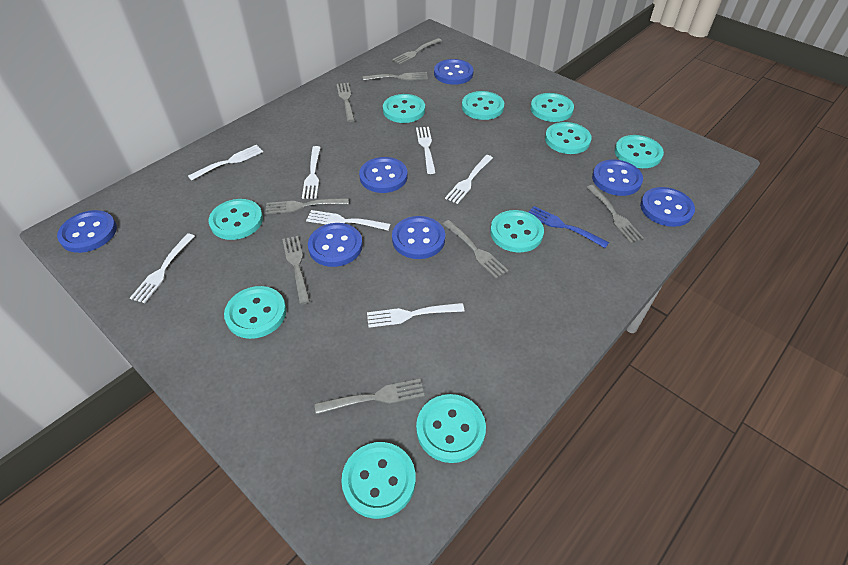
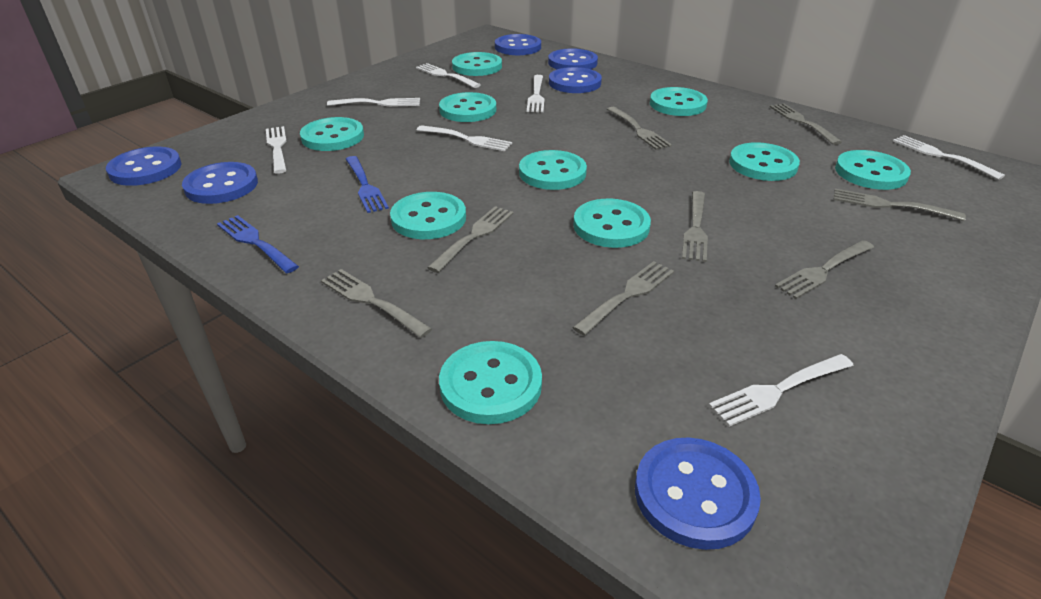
blue button: [57,210,117,253] [308,223,363,267] [359,157,408,193] [392,216,445,259] [434,59,473,85] [592,160,643,196] [640,187,695,227] = 7 -> [106,147,182,186] [182,162,258,204] [495,34,541,55] [548,48,598,69] [549,67,602,93] [635,437,761,550] = 6
blue fork: [528,206,609,248] = 1 -> [217,215,299,273] [346,156,389,213] = 2

